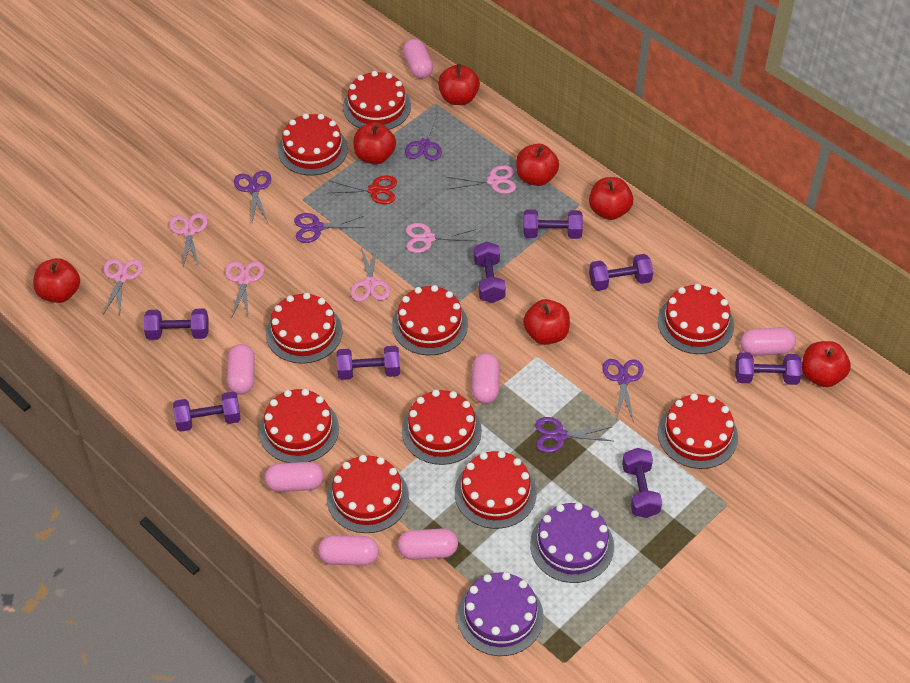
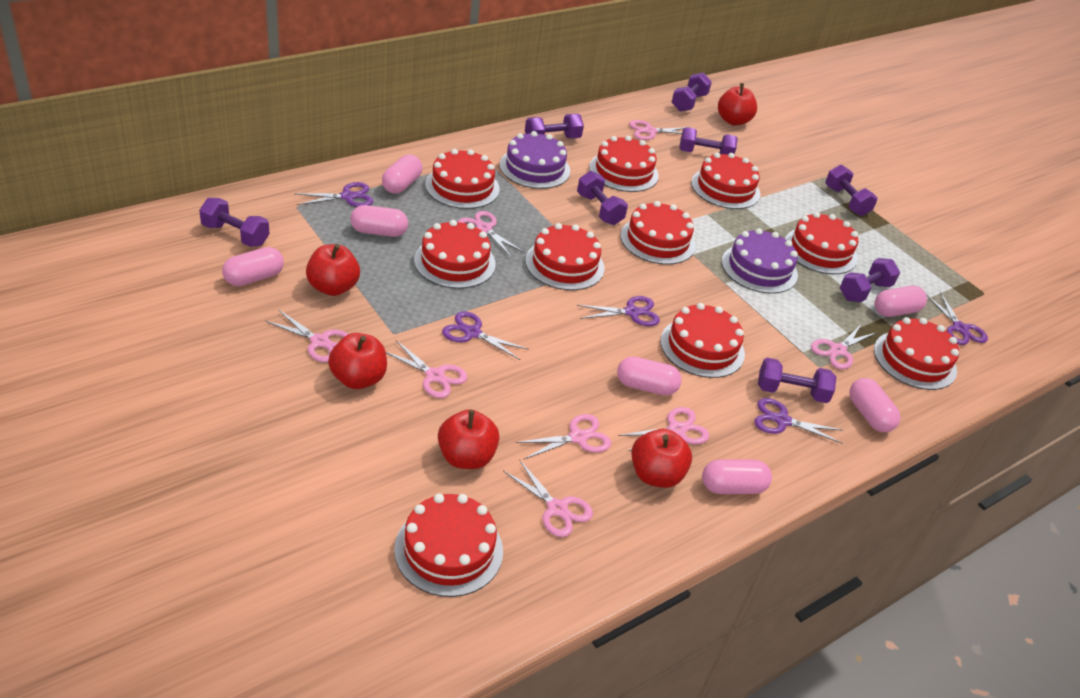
pink scissors: [103,259,143,316] [169,213,208,266] [225,261,264,317] [351,246,390,302] [406,223,476,253] [447,165,516,194] = 6 -> [265,309,348,362] [386,340,467,398] [458,211,525,257] [503,459,593,537] [516,414,611,459] [618,407,709,451] [629,120,690,140] [811,323,877,369] = 8
red apple: [33,258,80,303] [354,122,396,164] [438,64,480,105] [516,144,559,186] [523,299,570,345] [589,177,633,220] [802,341,851,387] = 7 -> [306,244,360,296] [328,333,387,389] [438,409,500,469] [631,429,692,488] [718,83,757,125] = 5
red scissors: [328,175,397,204] = 1 -> none = 0

